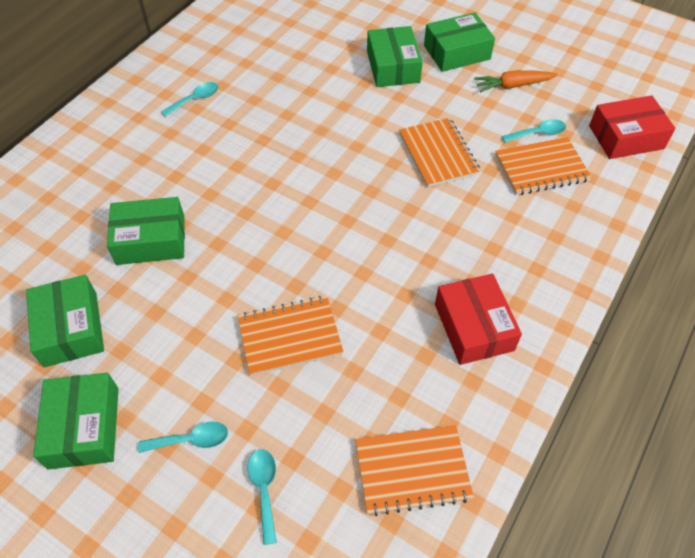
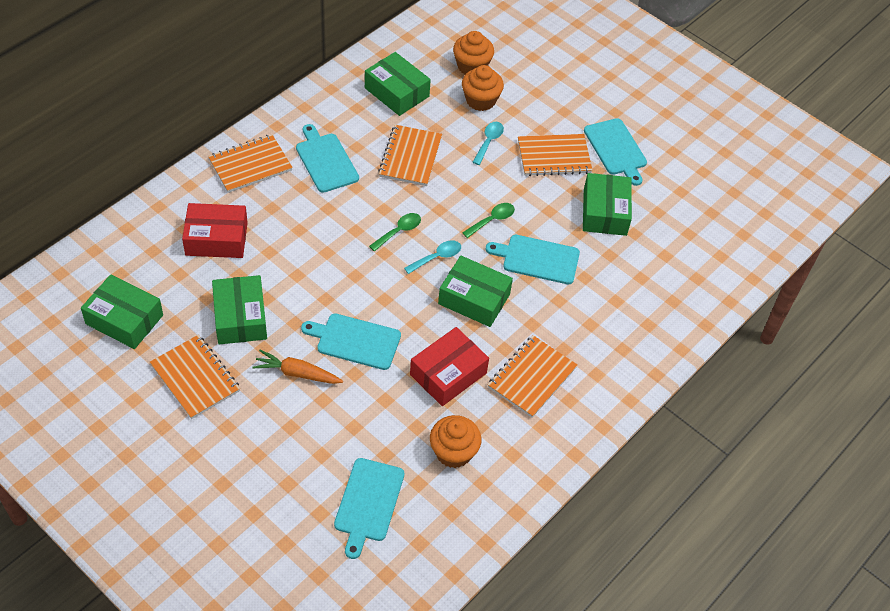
green spoon: none = 0 -> [369,213,421,251] [462,203,515,238] = 2
orange cupcake: none = 0 -> [430,415,481,468] [453,31,494,75] [462,65,504,111] = 3
orange notebook: [238,296,344,376] [355,425,474,516] [399,118,480,187] [495,137,592,195] = 4 -> [150,335,240,419] [208,134,293,193] [378,125,442,186] [488,335,577,418] [518,134,592,176] = 5
turquoise cutting board: none = 0 -> [296,124,359,193] [301,313,401,370] [334,458,405,559] [486,235,580,284] [584,118,647,186] = 5
turquoise spoon: [138,422,228,453] [161,82,219,117] [248,449,277,545] [502,119,566,143] = 4 -> [404,240,461,274] [473,122,504,165] = 2

